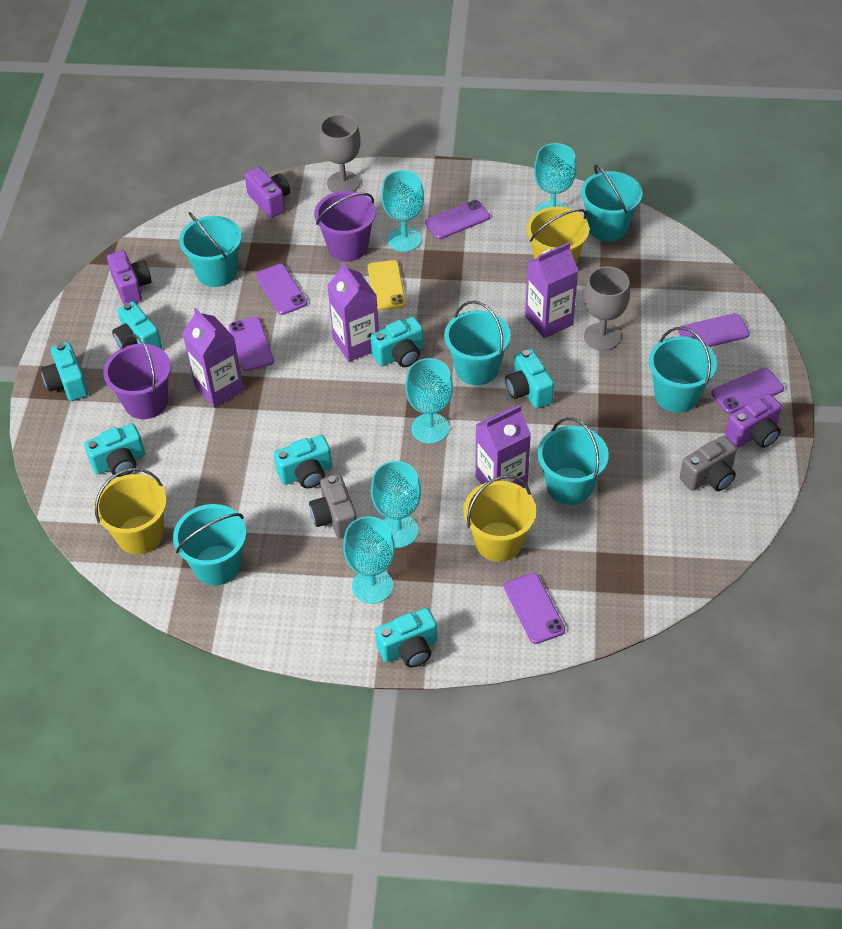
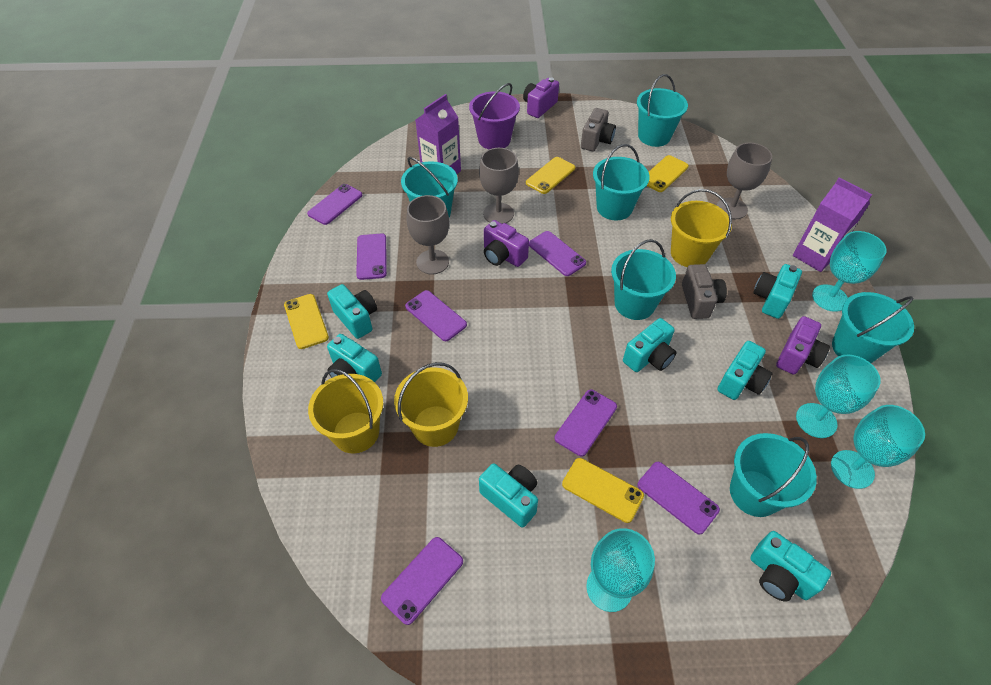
grey goblet: [319,114,361,193] [584,266,630,351] = 2 -> [407,195,449,274] [479,148,519,224] [717,143,772,219] = 3
purple bucket: [103,334,171,419] [314,191,376,261] = 2 -> [469,83,520,149] = 1
purple carton: [182,308,244,408] [327,262,379,362] [475,405,531,488] [525,243,578,338] = 4 -> [415,94,461,174] [793,177,872,272] = 2
purple phone: [229,317,274,371] [256,264,307,315] [425,200,490,239] [504,573,565,644] [678,313,750,347] [711,368,784,414] = 6 -> [307,184,362,225] [356,234,387,280] [381,537,463,625] [405,290,467,341] [529,231,586,276] [554,390,617,457] [638,462,720,535] = 7
turquoise goblet: [343,516,395,604] [371,461,421,548] [381,170,424,252] [405,358,453,444] [534,143,577,213] = 5 -> [586,528,655,612] [796,355,881,438] [812,231,887,312] [831,405,925,489] = 4
yellow phone: [368,260,406,311] = 1 -> [284,294,329,349] [526,157,575,194] [562,458,644,523] [647,155,689,192] = 4

